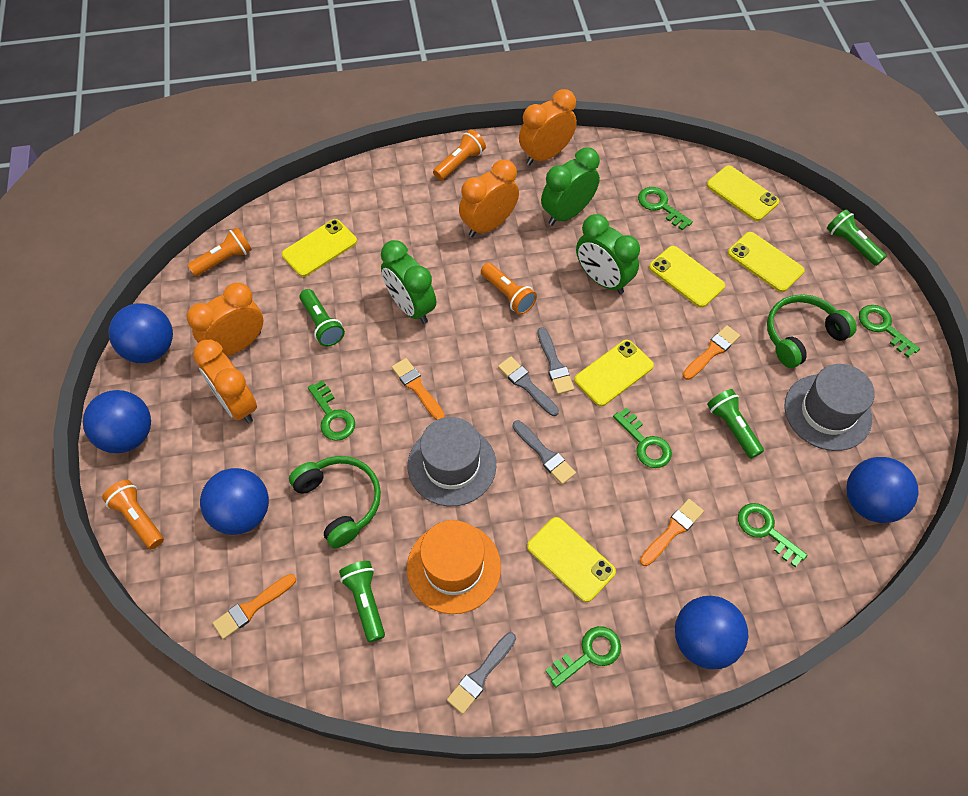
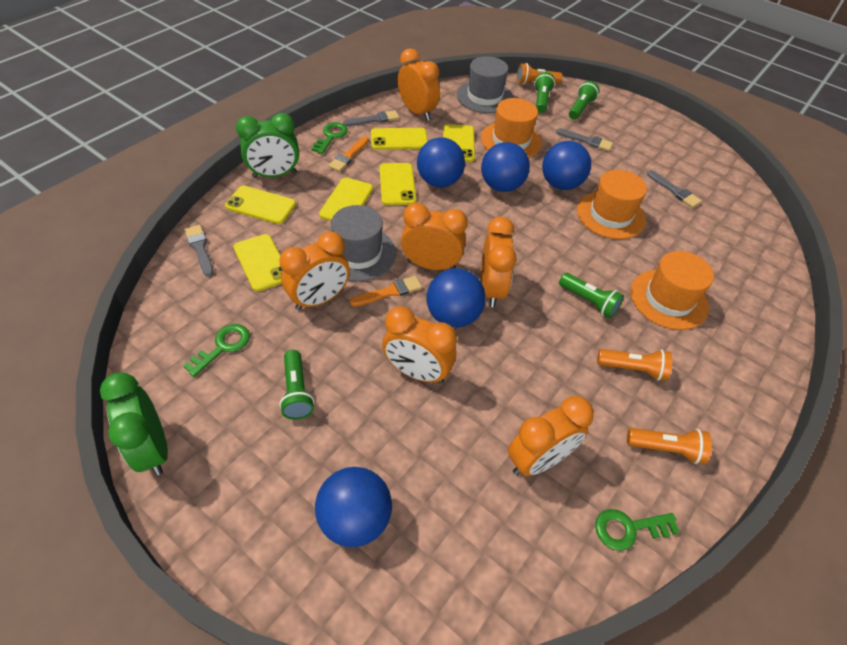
green clock: [381,240,436,324] [541,147,600,226] [576,214,640,294] = 3 -> [100,372,168,475] [236,113,299,178] = 2
green headphones: [289,456,381,548] [767,294,857,368] = 2 -> none = 0
green key: [308,380,355,441] [545,626,621,688] [613,407,672,468] [638,187,693,230] [738,503,808,567] [859,305,920,358] = 6 -> [183,324,250,377] [312,122,348,154] [595,509,680,551] = 3
orange brush: [213,574,296,639] [392,358,445,420] [640,499,704,566] [682,325,740,380] = 4 -> [328,136,369,172] [350,276,422,306] = 2
orange clock: [187,282,263,356] [193,340,257,424] [459,160,519,237] [519,89,577,165] = 4 -> [280,232,350,310] [382,306,457,384] [398,48,440,121] [401,202,468,270] [481,217,517,307] [508,396,594,476] = 6
orange flashlight: [102,480,164,549] [188,227,252,276] [433,129,486,181] [481,263,537,315] = 4 -> [516,63,562,85] [597,349,672,381] [627,428,712,464] = 3
orange hat: [407,520,501,614] = 1 -> [481,98,542,158] [577,170,647,239] [630,251,714,330] = 3

